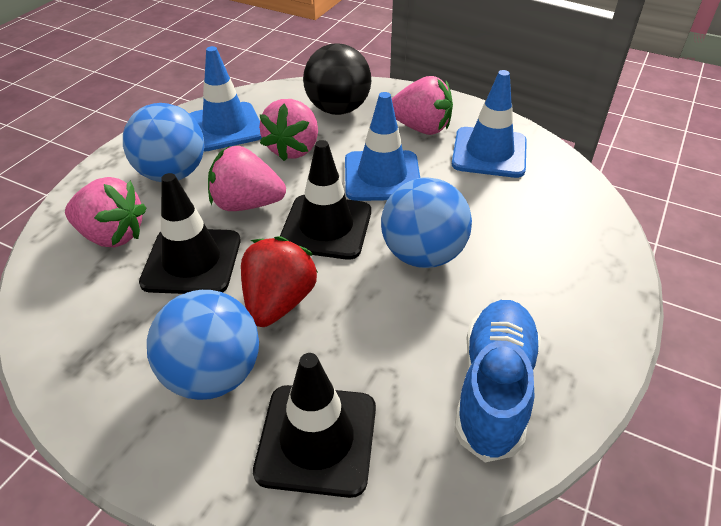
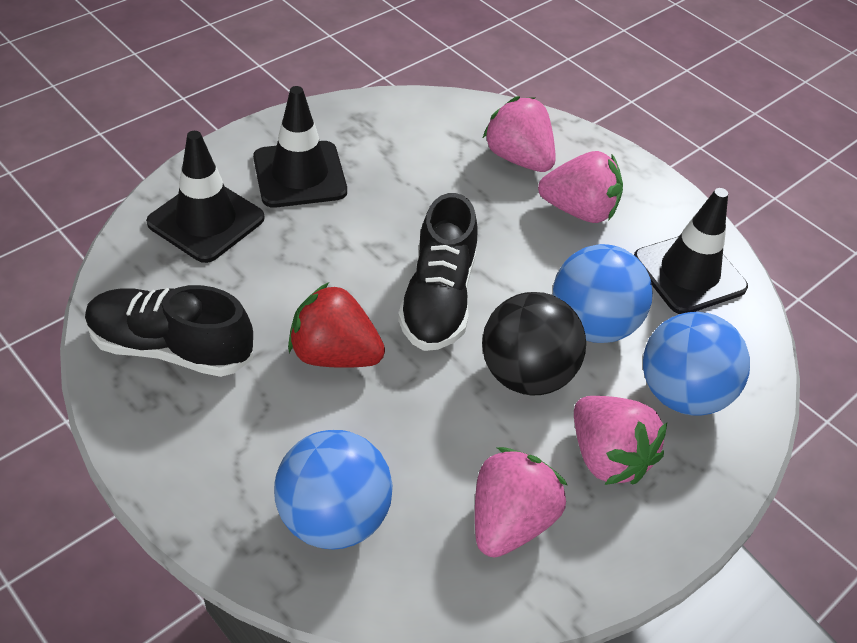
black shoe: none = 0 -> [85,285,253,377] [398,193,477,351] = 2
blue shoe: [454,300,541,462] = 1 -> none = 0
blue traffic cone: [190,46,262,151] [345,92,420,201] [452,70,527,178] = 3 -> none = 0

